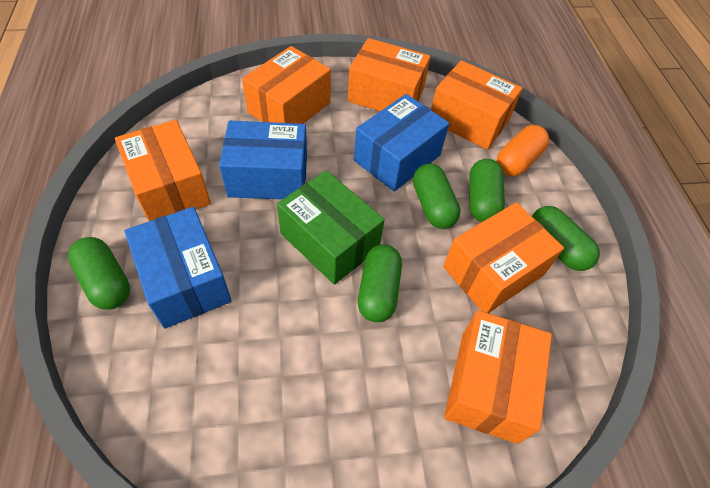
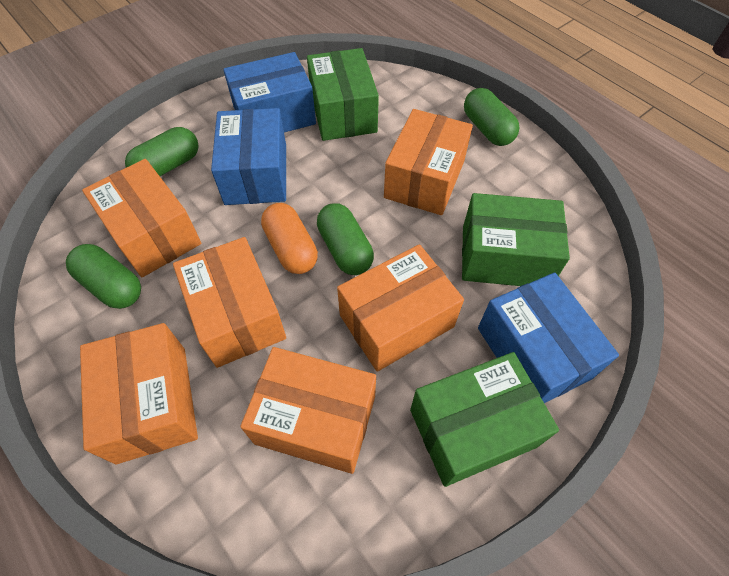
green box: [277,170,384,285] = 1 -> [307,48,379,141] [410,352,559,487] [462,193,570,286] = 3
green capsule: [68,237,130,310] [358,244,402,322] [413,164,461,229] [469,159,505,222] [532,206,600,271] = 5 -> [66,244,141,309] [125,127,198,176] [317,203,374,275] [464,88,520,146] = 4

